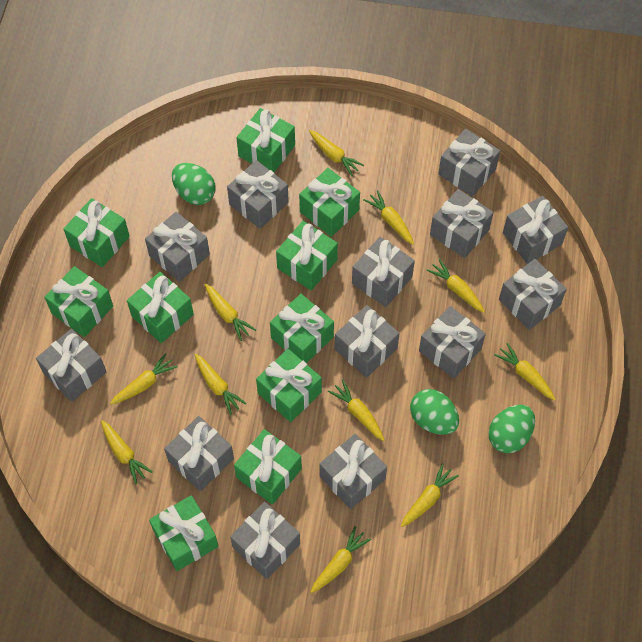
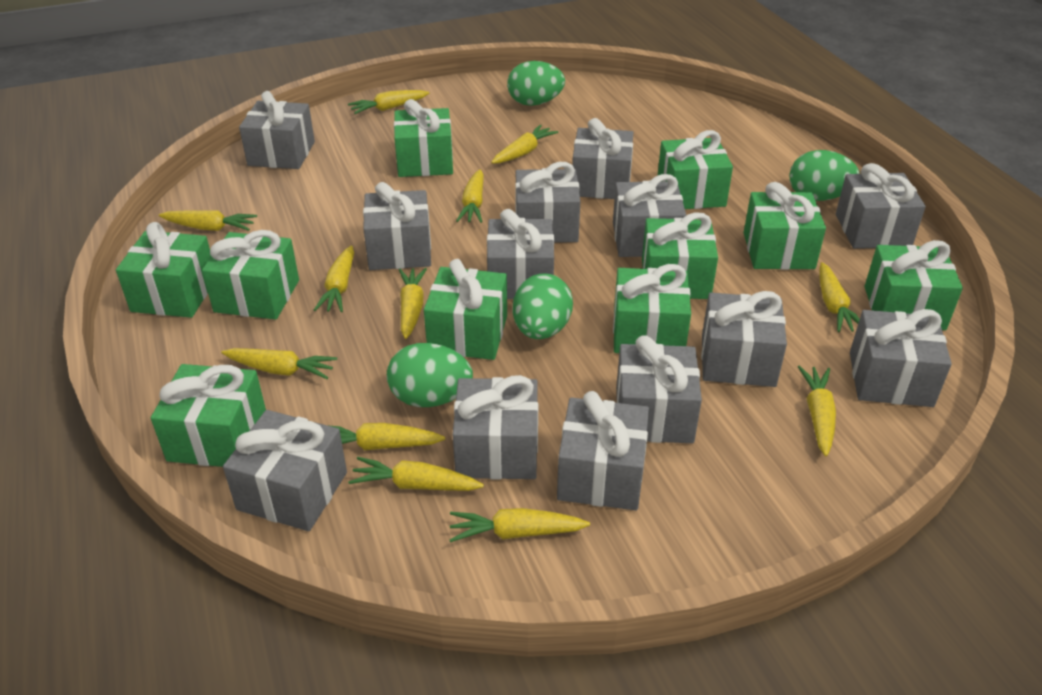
green egg: [172,163,215,205] [410,389,459,435] [488,405,535,453] = 3 -> [387,343,473,407] [507,61,565,106] [513,274,573,339] [789,150,859,201] = 4
yellow carrot: [101,420,153,484] [110,353,178,404] [195,354,247,415] [205,284,256,341] [309,130,364,176] [311,526,371,593] [328,380,384,441] [364,190,414,245] [401,463,459,527] [426,259,485,313] [494,343,556,400] = 11 -> [159,210,257,231] [221,348,337,379] [314,245,354,312] [327,423,445,450] [348,90,429,114] [348,457,484,491] [399,268,427,339] [450,508,590,542] [456,169,484,223] [491,124,558,164] [798,366,836,456] [819,262,860,332] = 12

